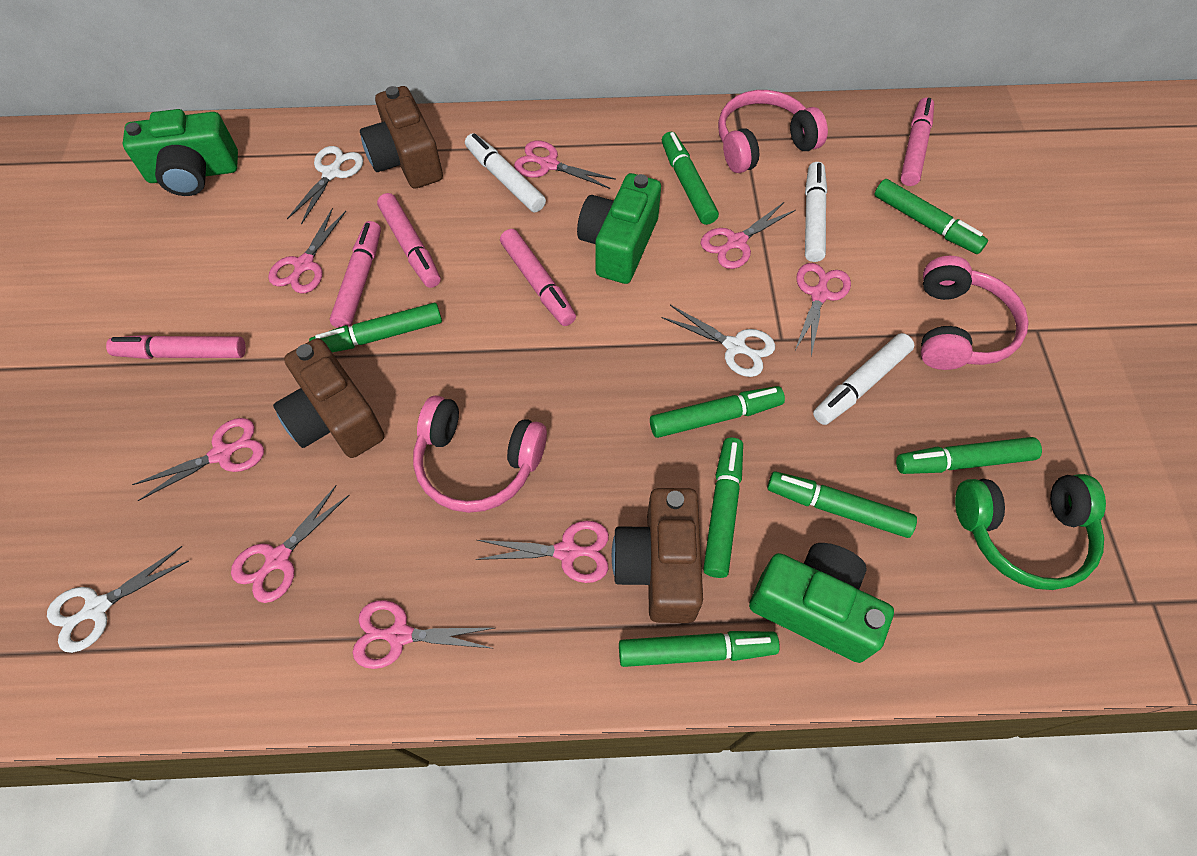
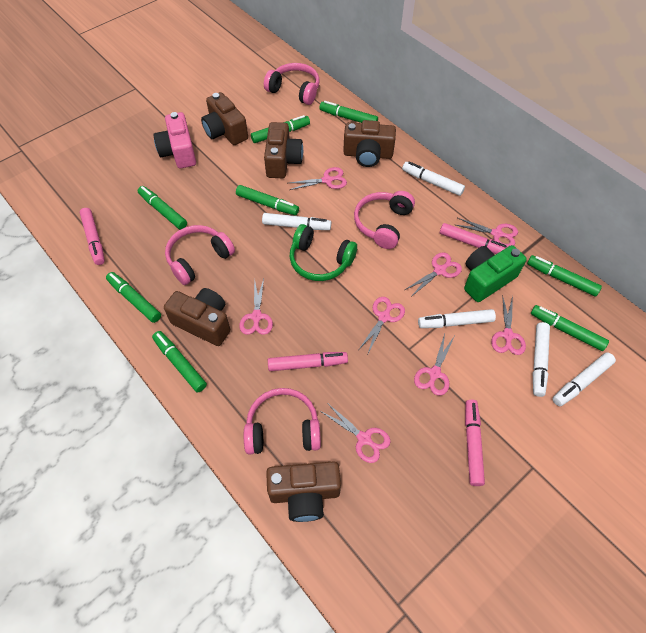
brown camera: [273,338,384,458] [360,86,443,189] [612,488,703,623] = 3 -> [164,288,230,346] [201,92,248,145] [264,122,303,178] [266,461,341,522] [343,120,396,167] = 5
green camera: [123,109,238,196] [577,173,661,284] [749,543,894,663] = 3 -> [464,245,527,302] = 1
pink camera: none = 0 -> [154,112,196,169] = 1
pink headphones: [413,395,547,513] [718,90,828,173] [921,256,1029,370] = 3 -> [165,225,235,285] [244,388,321,454] [264,63,320,105] [354,191,415,249] = 4
pink marker: [106,335,246,359] [330,221,381,328] [377,193,441,288] [500,229,576,326] [900,98,934,186] = 5 -> [80,208,105,265] [268,352,348,371] [440,223,508,254] [465,400,485,486] = 4
white marker: [465,133,546,212] [805,162,827,262] [813,333,915,425] = 3 -> [262,213,331,230] [402,162,465,196] [418,309,496,328] [533,322,550,397] [553,352,616,406] = 5
white scissors: [47,546,189,653] [287,146,363,225] [661,305,775,377] = 3 -> none = 0

